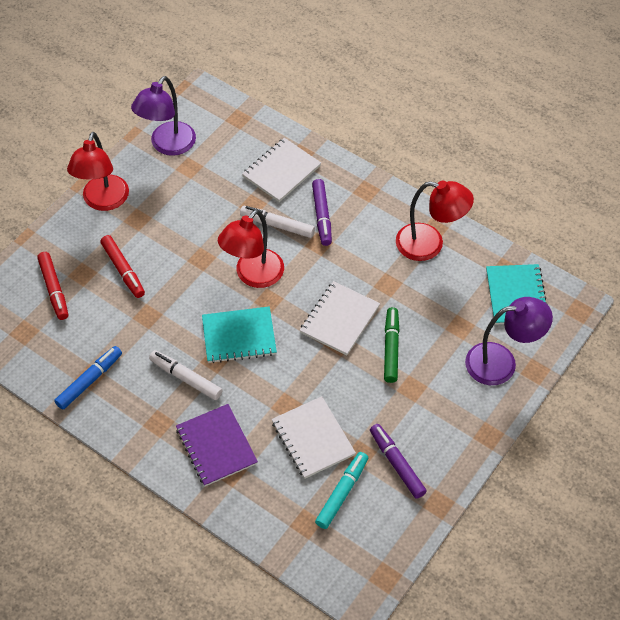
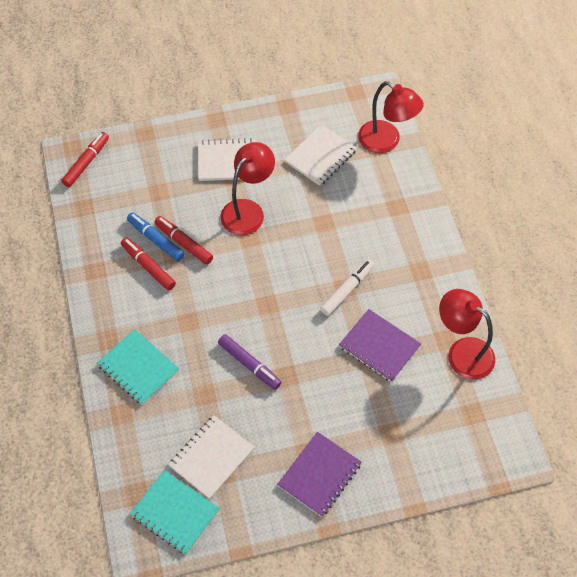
green marker: [384,307,400,383] = 1 -> none = 0
purple lamp: [131,76,196,156] [465,297,553,385] = 2 -> none = 0
purple marker: [312,179,332,246] [370,424,427,499] = 2 -> [218,334,281,390] = 1
purple notebook: [176,404,258,486] = 1 -> [277,432,362,517] [339,309,421,382] = 2
red marker: [37,252,68,320] [100,235,145,298] = 2 -> [61,132,109,187] [121,237,176,290] [154,216,213,265] = 3
turquoise marker: [315,452,368,529] = 1 -> none = 0
white marker: [149,350,222,400] [240,206,315,238] = 2 -> [320,259,374,316] = 1

